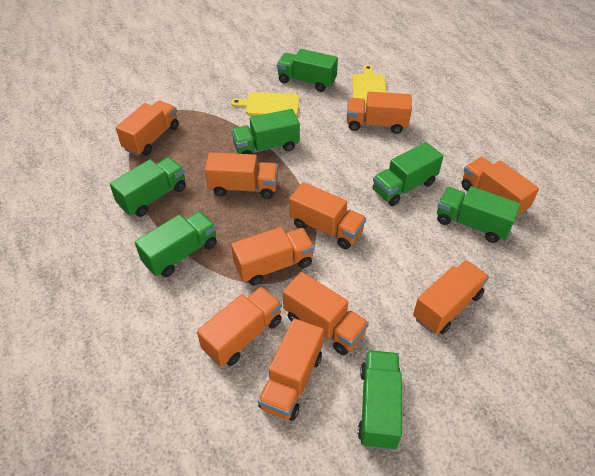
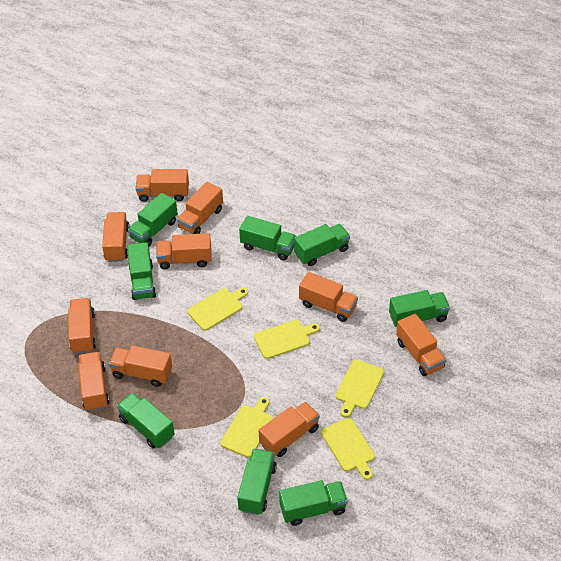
green truck: [110,157,186,217] [135,211,217,277] [231,109,300,154] [277,49,338,92] [358,350,402,450] [373,142,443,206] [437,186,521,243] = 7 -> [117,393,175,448] [128,193,178,246] [128,242,156,300] [237,449,277,515] [239,216,296,260] [279,480,348,526] [294,224,350,266] [389,290,450,327] = 8
yellow cutting board: [231,92,300,116] [352,65,387,106] = 2 -> [187,288,248,331] [220,397,273,458] [254,320,320,359] [321,418,375,480] [336,359,384,418] = 5

